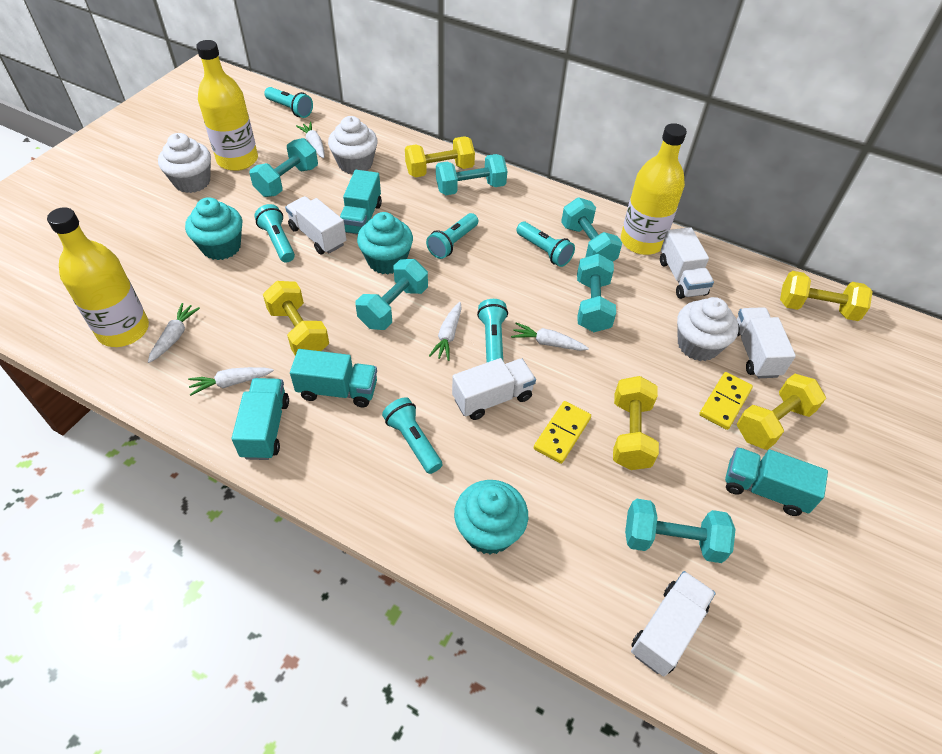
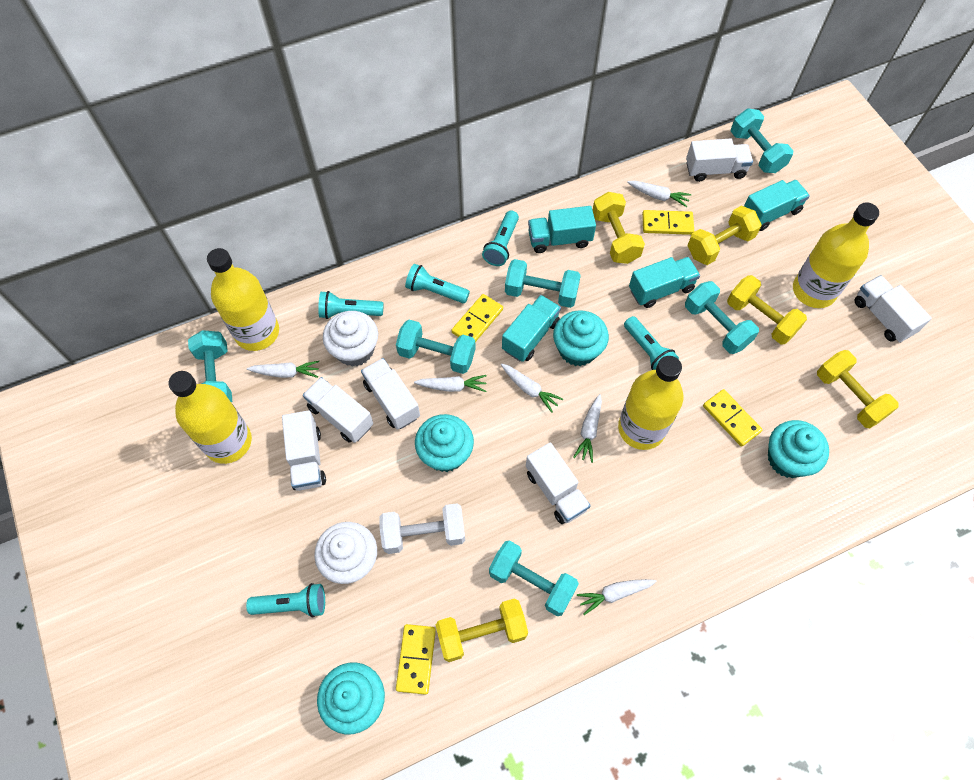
turquoise cupcake: [185,197,242,260] [357,212,413,275] [454,480,528,555] = 3 -> [317,662,385,735] [415,414,474,472] [553,310,609,366] [768,420,829,478] = 4
turquoise flashlight: [254,204,295,263] [264,87,313,118] [382,397,442,474] [426,213,478,259] [477,299,508,362] [516,222,575,267] = 6 -> [246,583,325,617] [318,291,384,319] [405,264,470,303] [482,210,519,266] [624,316,679,370] = 5
white carrot: [148,303,200,363] [188,367,274,396] [296,122,325,158] [429,302,462,361] [511,323,589,351] = 5 -> [247,361,319,378] [414,375,487,392] [501,364,563,413] [573,394,602,463] [577,579,657,615] [627,181,691,207] = 6
white cupcake: [158,133,211,193] [328,116,378,175] [677,297,739,361] = 3 -> [314,522,377,584] [323,311,378,366] = 2
white dumbbell: none = 0 -> [379,503,465,554] = 1
white truck: [285,196,346,254] [452,358,536,420] [631,571,716,677] [660,227,714,299] [737,307,796,378] = 5 -> [282,410,326,491] [303,377,373,443] [361,358,420,430] [526,442,591,524] [686,139,753,182] [854,275,932,343] = 6
yellow bottle: [47,207,149,347] [196,40,258,171] [621,123,687,255] = 3 -> [168,371,252,464] [207,248,279,351] [618,356,684,450] [793,202,879,308] = 4
yellow domino: [534,401,591,464] [699,372,753,430] = 2 -> [396,624,436,695] [452,294,503,342] [642,210,694,235] [703,389,762,447] = 4

